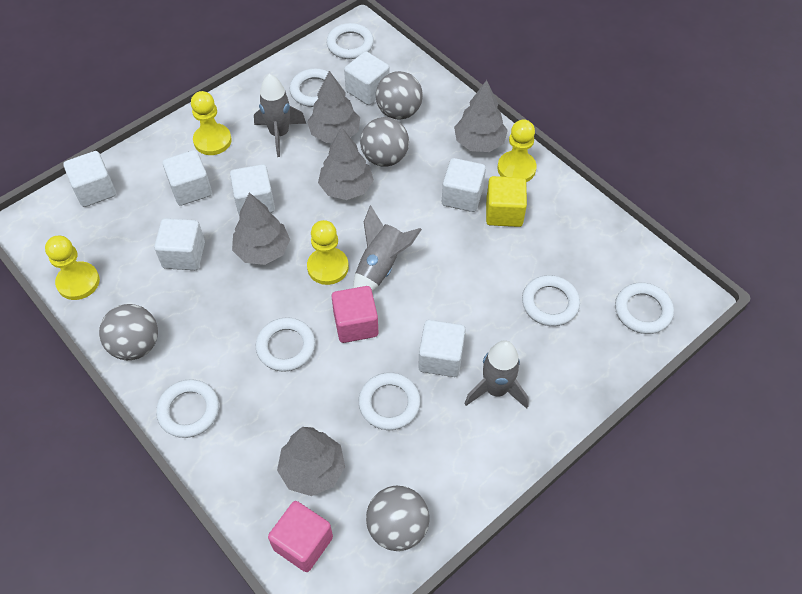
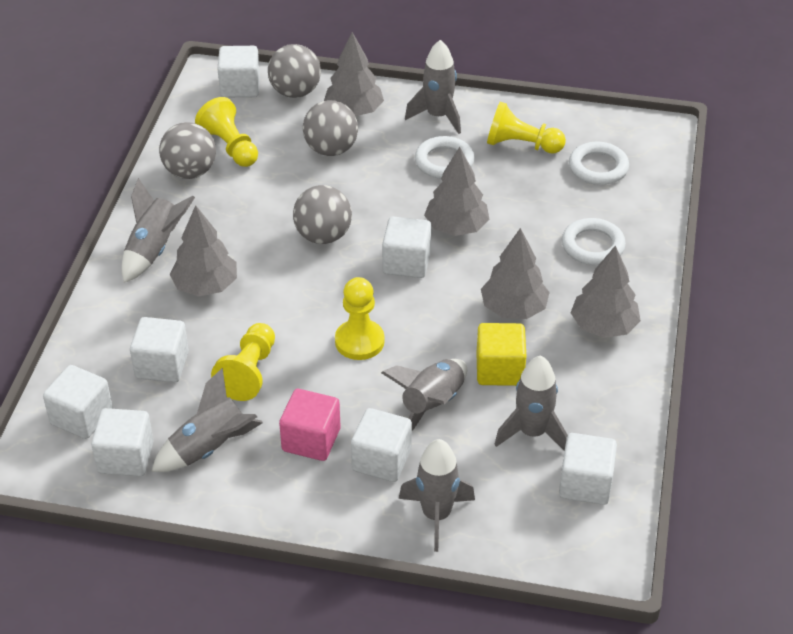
grey rocket: [254,74,306,157] [353,205,422,292] [464,340,529,409] = 3 -> [121,178,195,283] [151,368,263,472] [381,359,467,431] [399,439,475,552] [405,40,461,134] [494,355,568,451] = 6
pink cube: [268,501,333,572] [332,286,378,343] = 2 -> [279,389,340,461] = 1
white ring: [156,379,219,438] [256,317,315,372] [290,69,338,107] [326,23,374,59] [359,372,421,430] [522,275,580,326] [615,282,674,334] = 7 -> [415,136,475,179] [562,218,626,265] [569,142,629,185] = 3

